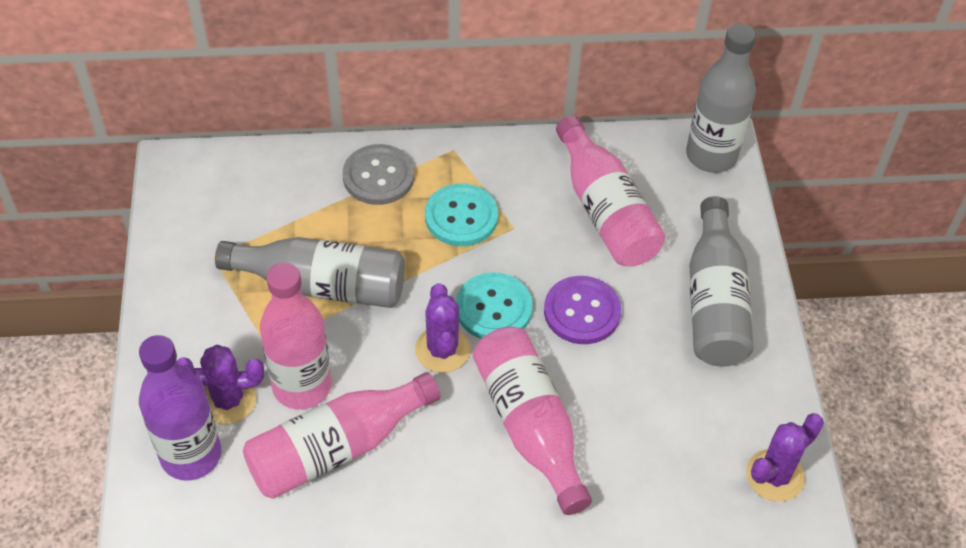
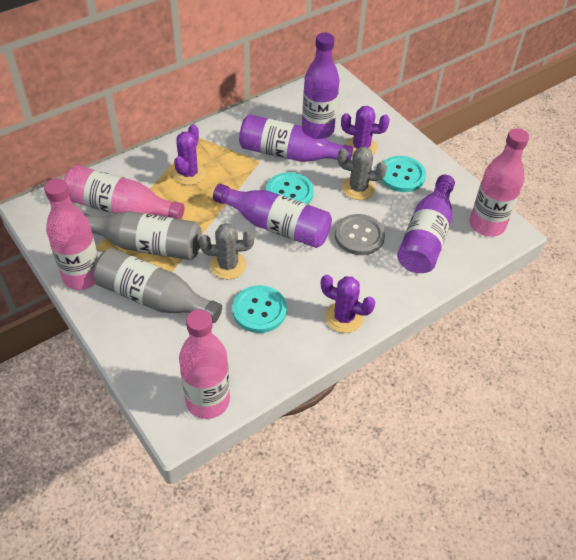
grey bottle: [215,237,405,308] [686,24,756,173] [689,196,754,367] = 3 -> [83,211,202,260] [93,248,222,323] = 2
grey cactus: none = 0 -> [199,223,254,279] [337,147,387,200] = 2
purple bottle: [139,335,221,481] = 1 -> [213,184,332,248] [239,115,353,162] [302,33,339,138] [397,175,455,273] = 4
purple button: [544,276,621,344] = 1 -> none = 0
turquoise button: [425,183,498,246] [456,272,533,339] = 2 -> [232,285,287,333] [266,172,314,204] [381,156,426,192] = 3

